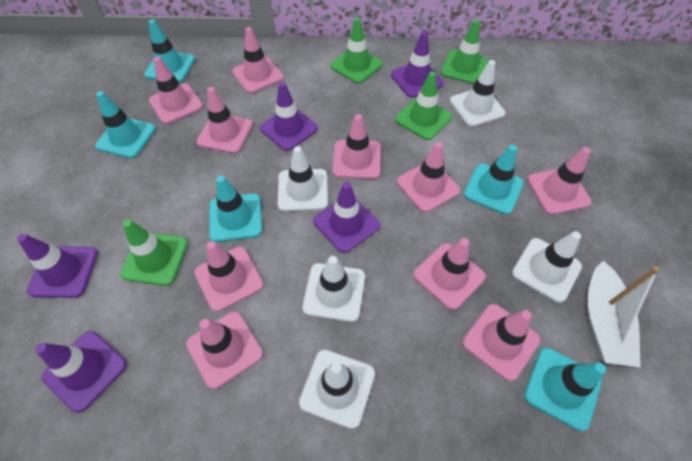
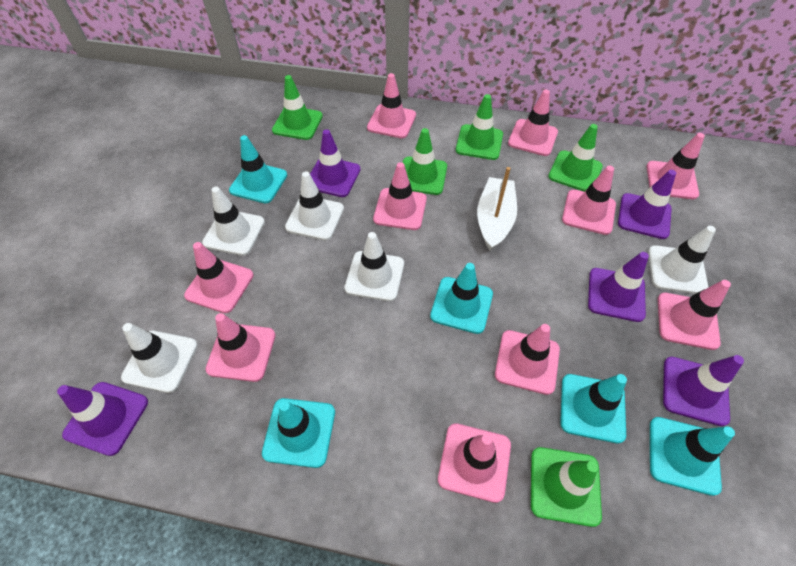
green traffic cone: [120,219,188,286] [330,17,383,84] [395,72,452,140] [441,19,488,84] = 4 -> [272,75,323,140] [402,128,447,195] [456,94,503,160] [531,447,602,527] [548,124,603,192] = 5

